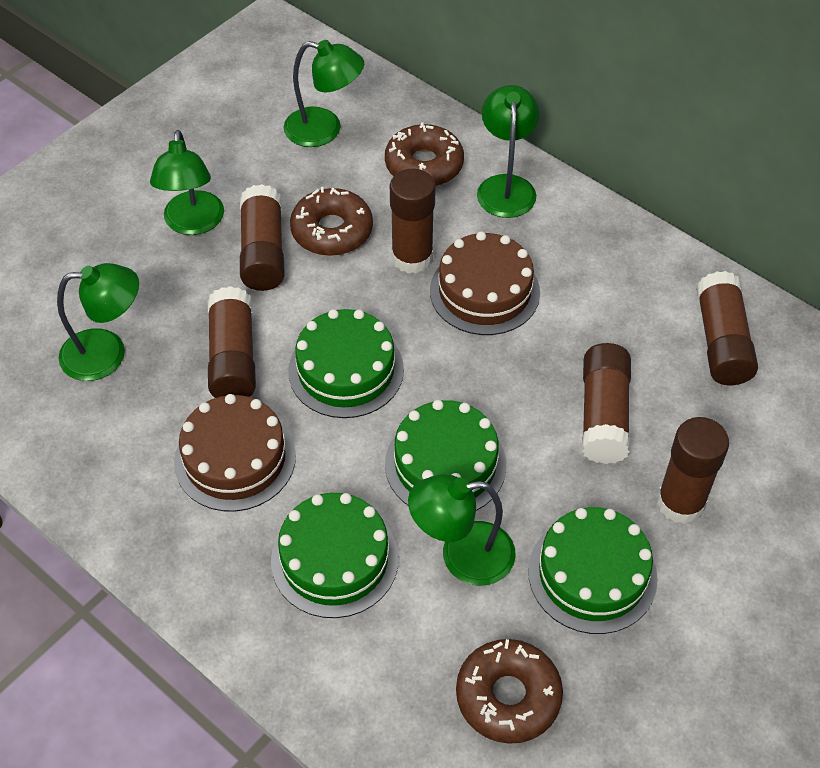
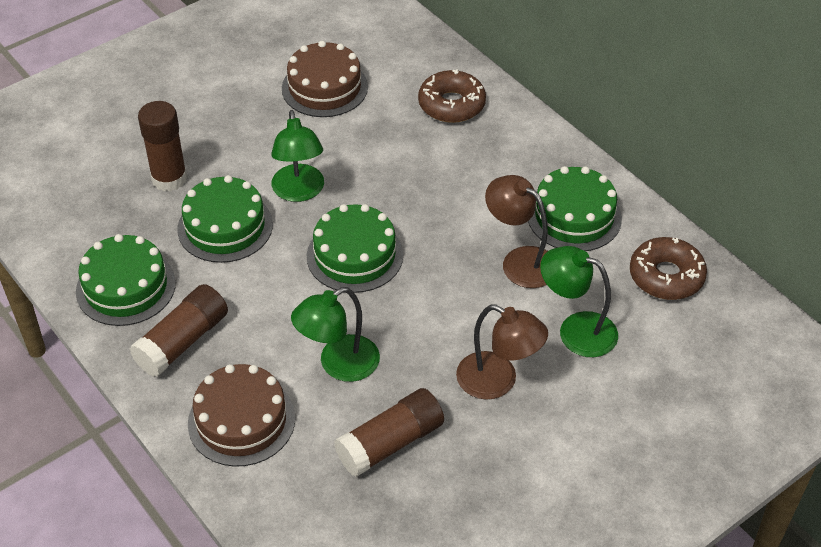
brown donut: [290,187,373,256] [385,122,464,186] [456,639,563,744] = 3 -> [418,69,486,123] [630,237,707,300] = 2
brown glue stick: [208,286,256,398] [240,184,285,291] [390,169,436,274] [582,343,631,464] [657,417,729,524] [696,271,758,385] = 6 -> [130,284,228,377] [138,101,187,192] [334,388,444,477] = 3
brown lamp: none = 0 -> [456,304,548,400] [485,175,548,288] = 2
green lamp: [57,263,139,381] [150,130,224,235] [284,40,364,147] [408,474,516,586] [477,85,539,218] = 5 -> [271,110,324,202] [291,287,380,382] [540,246,618,357] = 3

